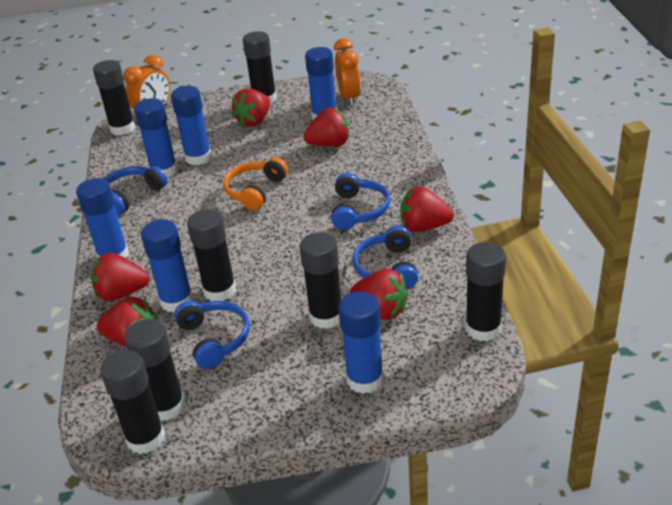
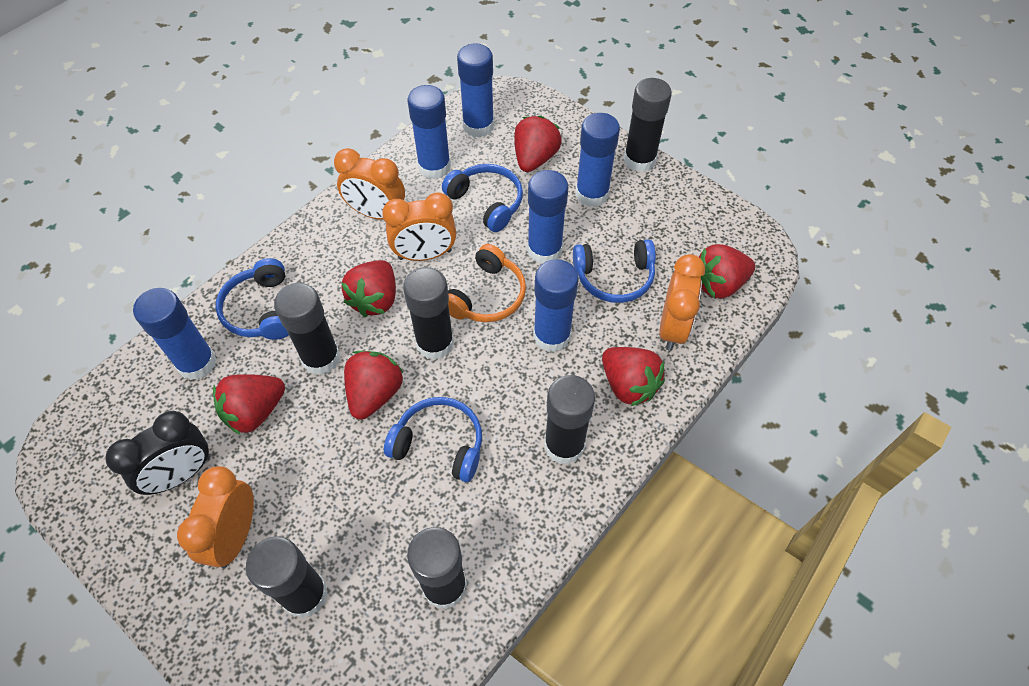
black clock: none = 0 -> [106,411,210,495] = 1
black glue stick: [93,60,135,136] [100,350,165,454] [124,319,185,421] [187,209,236,301] [243,31,277,104] [300,232,341,329] [466,242,506,341] = 7 -> [246,536,328,618] [274,283,341,375] [403,267,454,360] [407,527,467,609] [544,375,595,464] [624,78,672,172] = 6
orange clock: [124,55,170,109] [334,38,361,106] = 2 -> [177,466,254,568] [334,148,405,220] [382,192,456,261] [659,254,705,351] = 4

